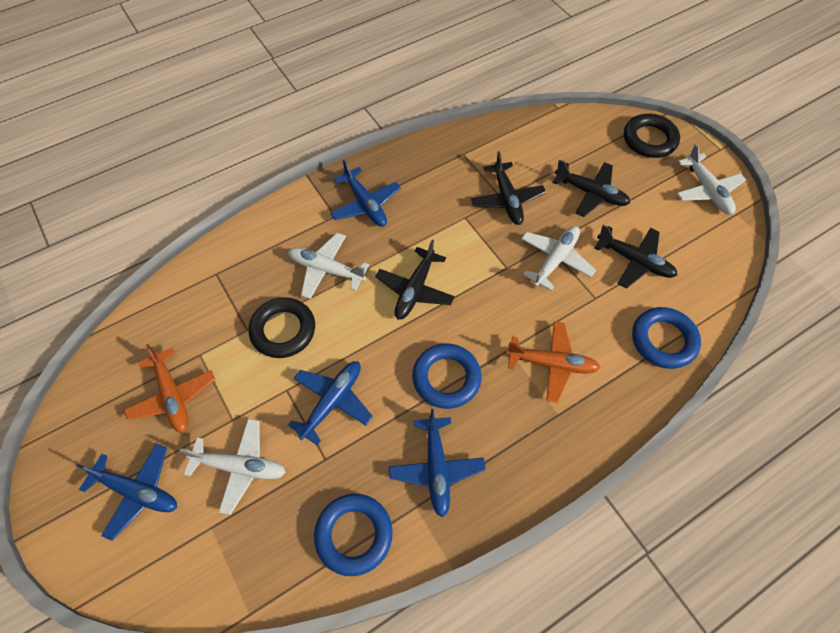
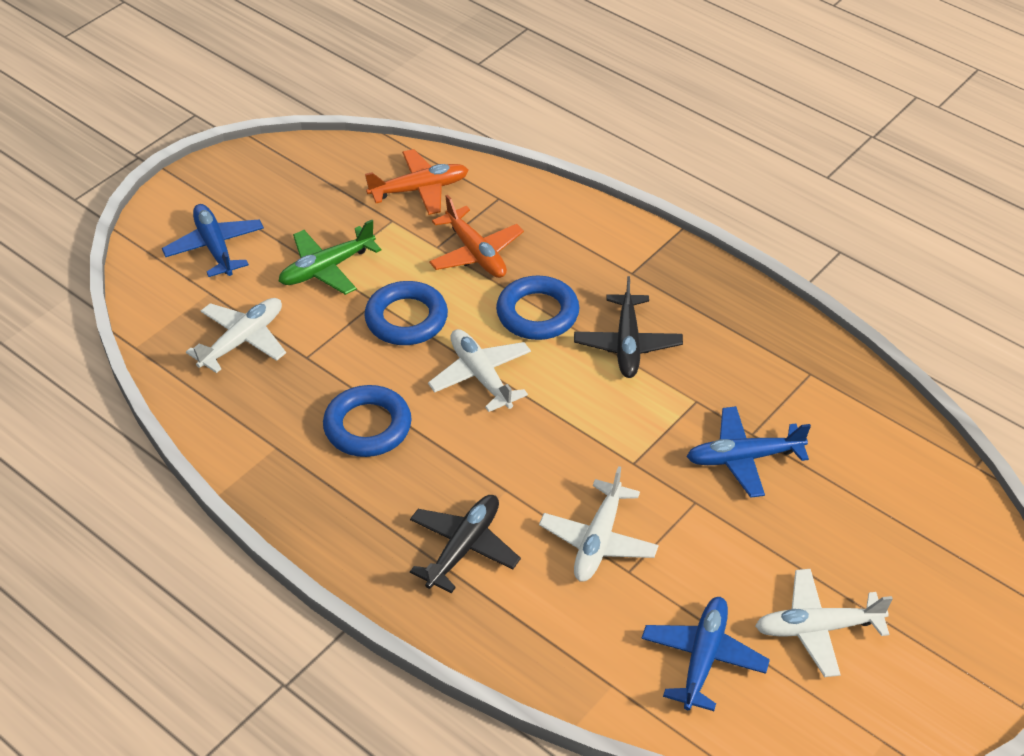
black plane: [375,240,455,320] [471,151,546,225] [552,159,630,217] [594,225,677,288] = 4 -> [410,495,521,593] [574,276,683,378] = 2
black ring: [248,297,315,358] [624,114,680,158] = 2 -> none = 0
blue plane: [77,443,177,541] [288,361,373,446] [330,160,401,227] [389,409,486,518] = 4 -> [162,204,264,277] [641,597,770,711] [687,406,811,498] = 3
green plane: none = 0 -> [279,220,381,295] = 1

